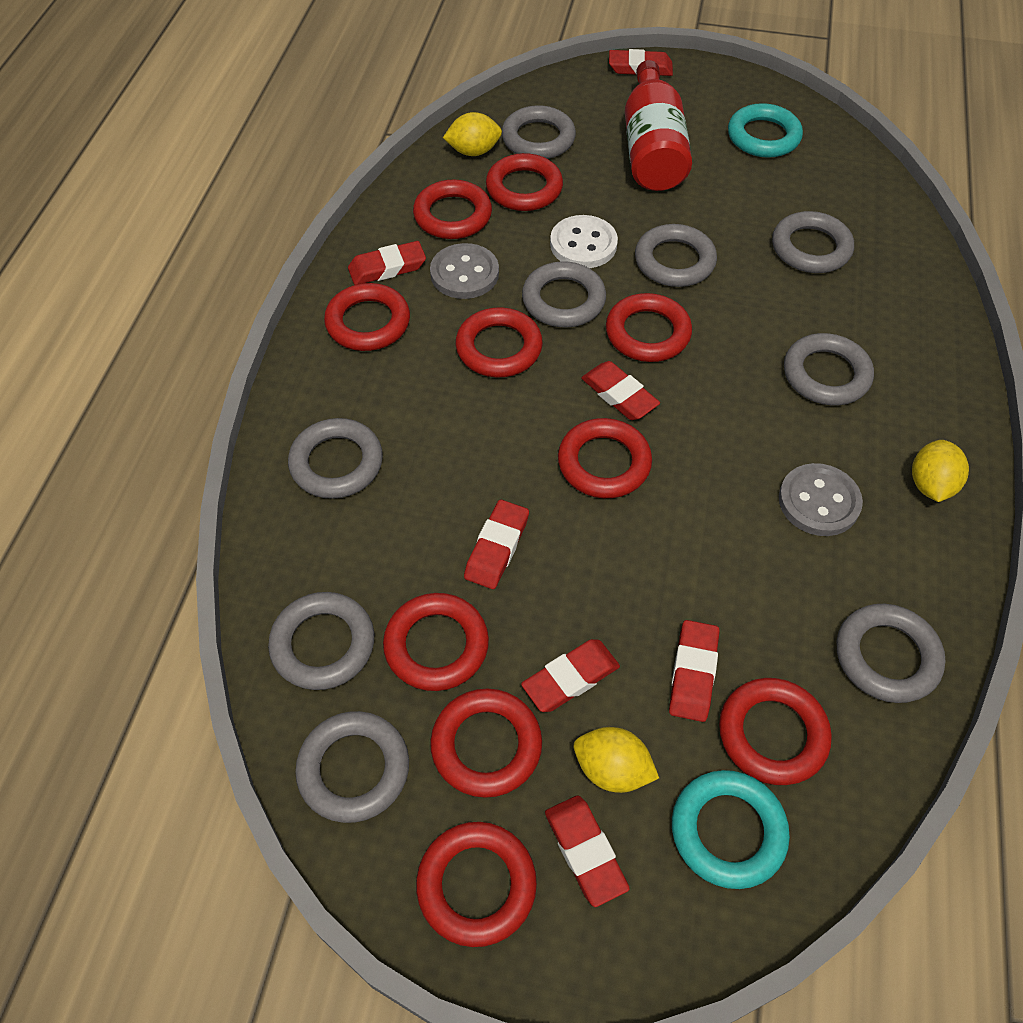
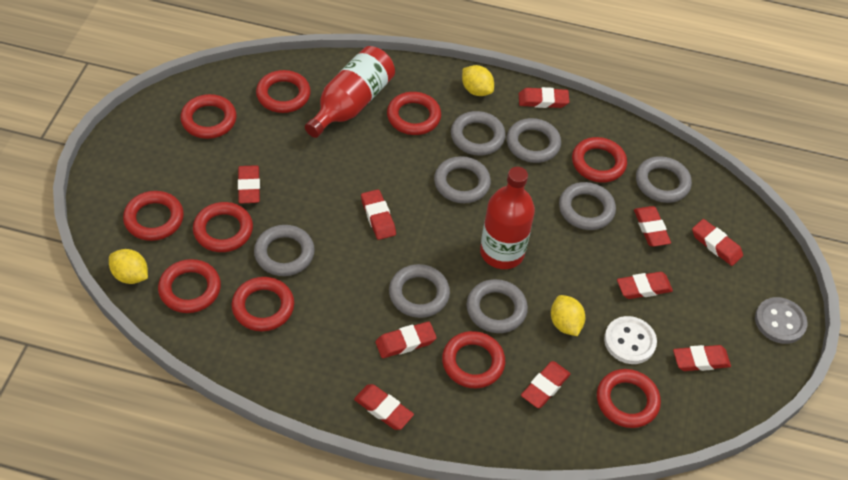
grey button: [430,243,499,299] [779,463,863,536] = 2 -> [755,297,808,344] = 1
grey ring: [268,592,374,690] [288,418,383,499] [295,711,409,823] [502,105,576,159] [522,261,606,327] [635,224,717,287] [772,211,854,273] [784,333,874,405] [837,604,946,703] = 9 -> [254,225,315,276] [389,264,450,318] [434,156,491,203] [451,111,506,156] [467,279,528,333] [506,118,561,163] [559,182,616,230] [636,156,692,203] = 8
red bottle: [625,60,692,191] = 1 -> [305,46,395,138] [480,167,535,269] = 2
red eraser: [348,241,426,285] [464,500,529,589] [521,639,620,712] [545,796,630,907] [581,361,660,420] [609,49,673,76] [669,620,719,722] = 7 -> [238,165,260,203] [354,384,414,430] [361,189,396,240] [375,321,437,358] [519,87,569,108] [521,361,571,408] [617,272,673,299] [634,206,671,247] [673,345,731,371] [692,219,743,266] = 10
turquoise ring: [672,770,790,889] [728,103,803,158] = 2 -> none = 0

